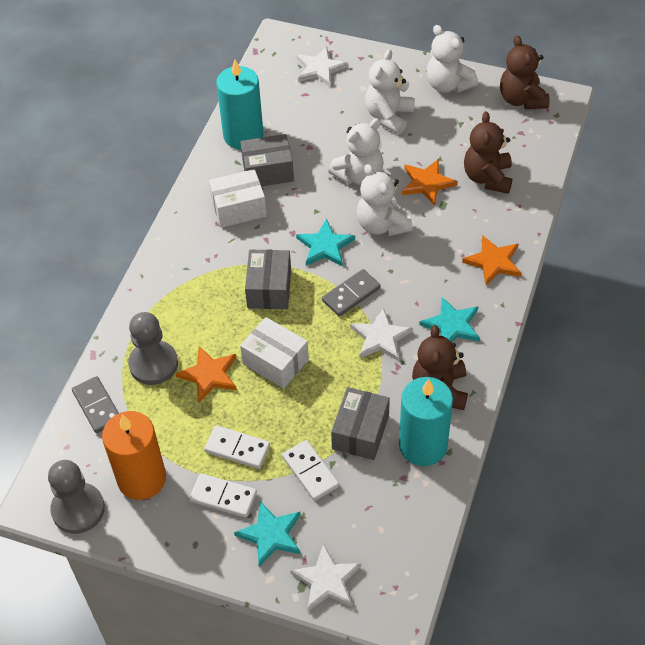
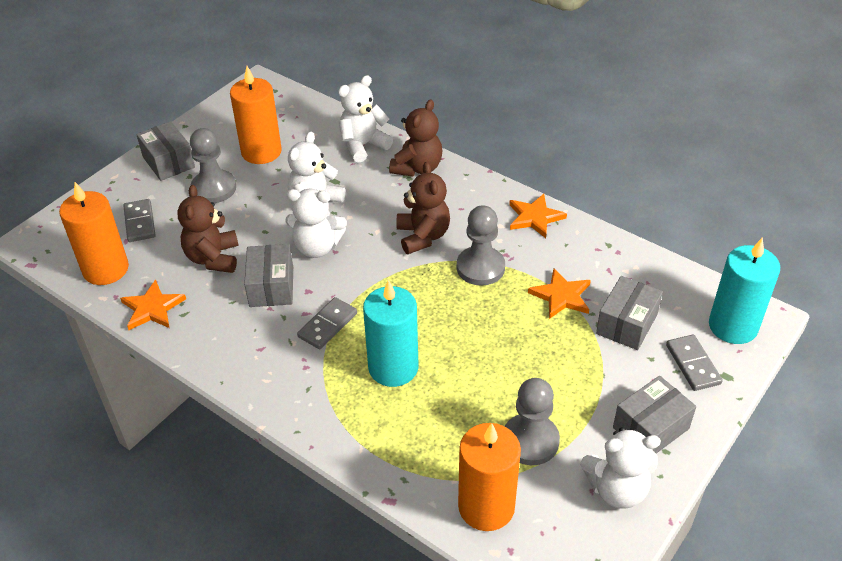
grey box: [240,134,294,186] [245,250,291,309] [331,387,390,460] = 3 -> [136,121,195,181] [244,244,293,307] [596,276,663,350] [613,376,696,454] = 4
grey domino: [72,376,119,433] [322,269,381,317] = 2 -> [123,199,156,242] [297,297,357,349] [666,335,723,391] = 3
grey pawn: [48,460,105,534] [128,312,178,385] = 2 -> [190,128,236,203] [457,205,505,286] [505,378,560,465] = 3
orange candle: [102,411,166,500] = 1 -> [59,182,129,285] [230,66,282,164] [458,423,521,531] = 3
turquoise star: [234,501,301,567] [296,219,355,267] [419,297,480,342] = 3 -> none = 0
white box: [209,169,267,228] [240,317,309,388] = 2 -> none = 0
white domino: [189,473,257,518] [204,425,270,469] [282,440,339,501] = 3 -> none = 0
white star: [290,543,361,611] [297,46,348,87] [351,308,413,361] = 3 -> none = 0

